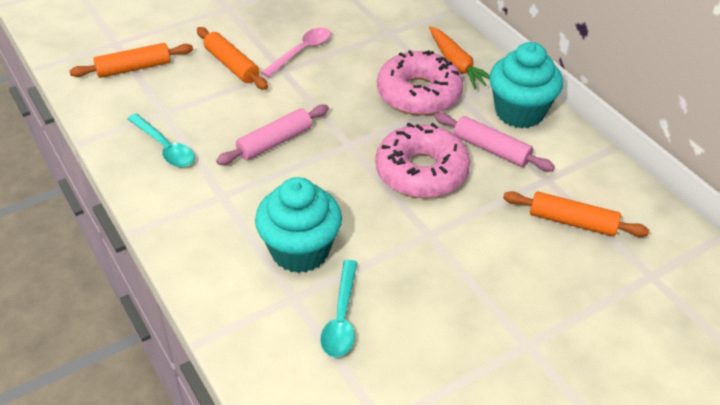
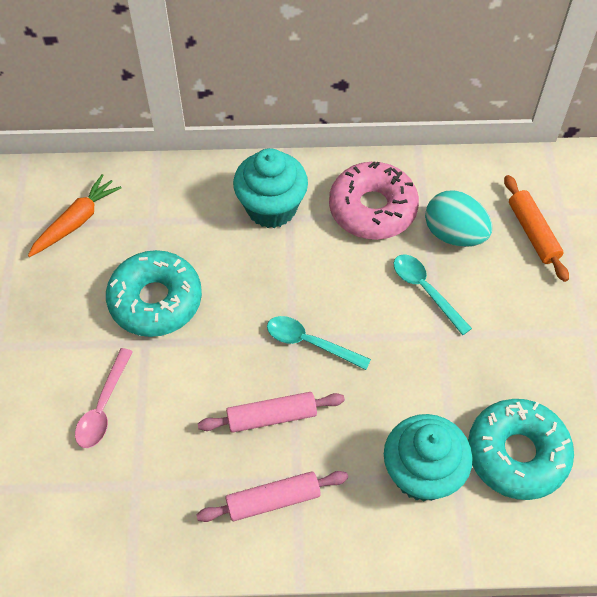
orange rolling pin: [69,43,193,78] [197,27,268,90] [503,191,649,237] = 3 -> [504,175,569,282] = 1
pink donut: [375,122,470,198] [377,50,463,115] = 2 -> [329,162,419,240] = 1
turquoise donut: none = 0 -> [106,250,202,337] [468,399,574,500] = 2
turquoise egg: none = 0 -> [425,190,492,247] = 1

